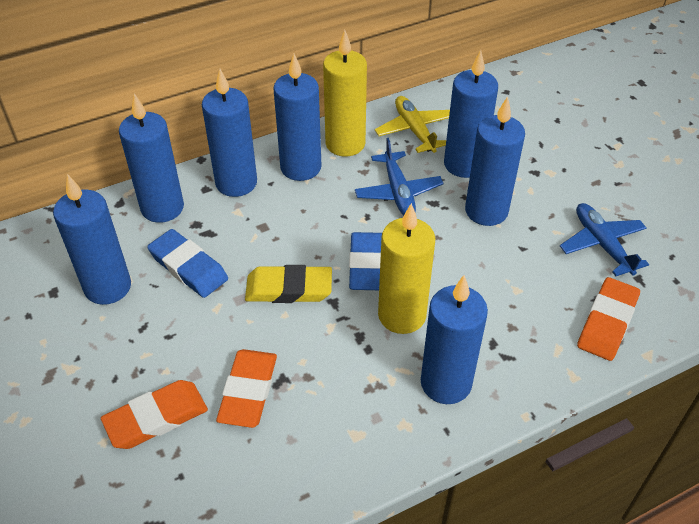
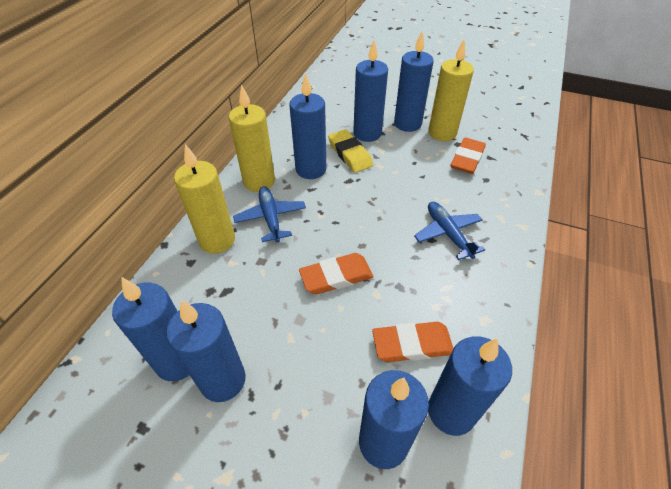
blue eraser: [147,229,228,298] [349,232,382,290] = 2 -> none = 0
yellow candle: [323,30,367,156] [378,203,435,334] = 2 -> [174,144,235,254] [229,85,275,192] [428,40,474,141] = 3
yellow plane: [375,96,450,153] = 1 -> none = 0

